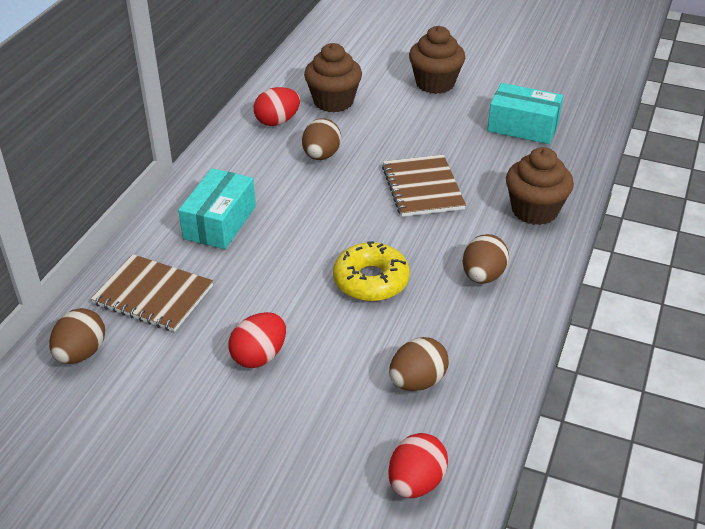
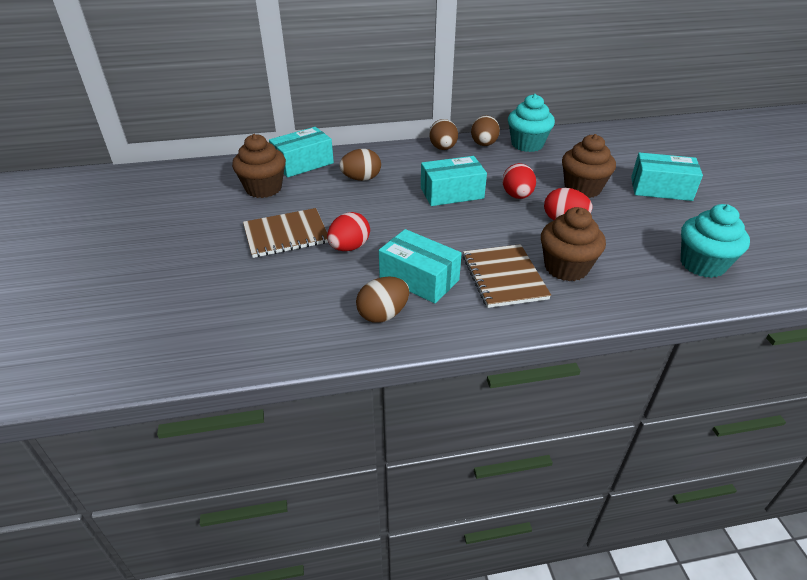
turquoise box: [178,168,256,249] [487,83,563,144] = 2 -> [269,127,334,178] [379,229,462,303] [421,156,487,206] [631,152,703,201] = 4
turquoise cupcake: none = 0 -> [508,94,555,152] [681,204,750,278] = 2
yellow donut: [333,241,410,301] = 1 -> none = 0

